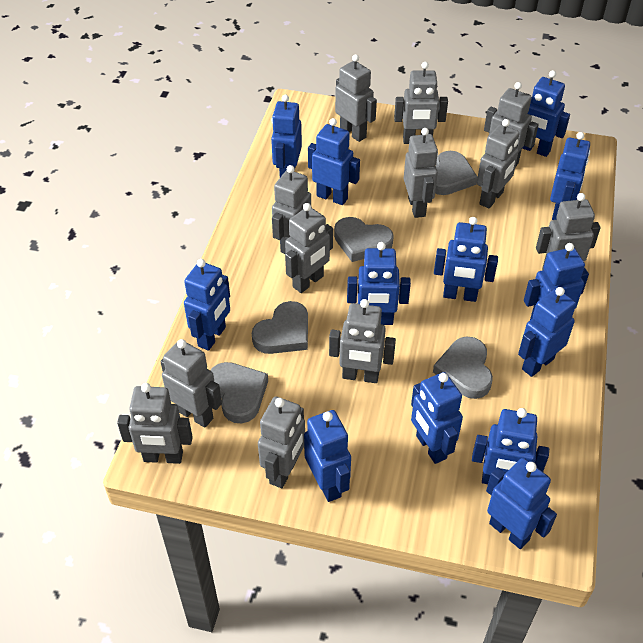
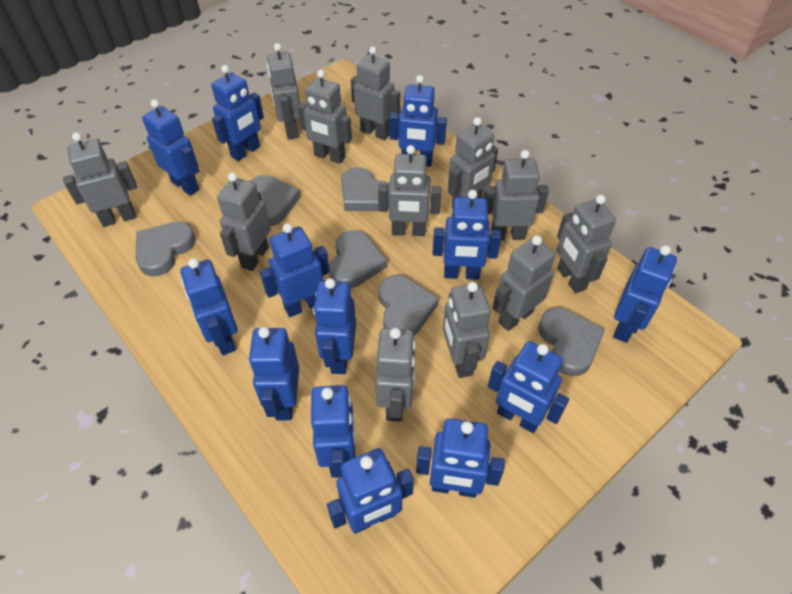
grey heart: [210,362,268,423] [252,301,308,354] [334,217,394,262] [433,336,493,399] [435,151,478,195] = 5 -> [136,222,196,276] [250,175,300,226] [329,230,387,289] [341,167,390,211] [379,275,438,336] [538,308,605,376] = 6

